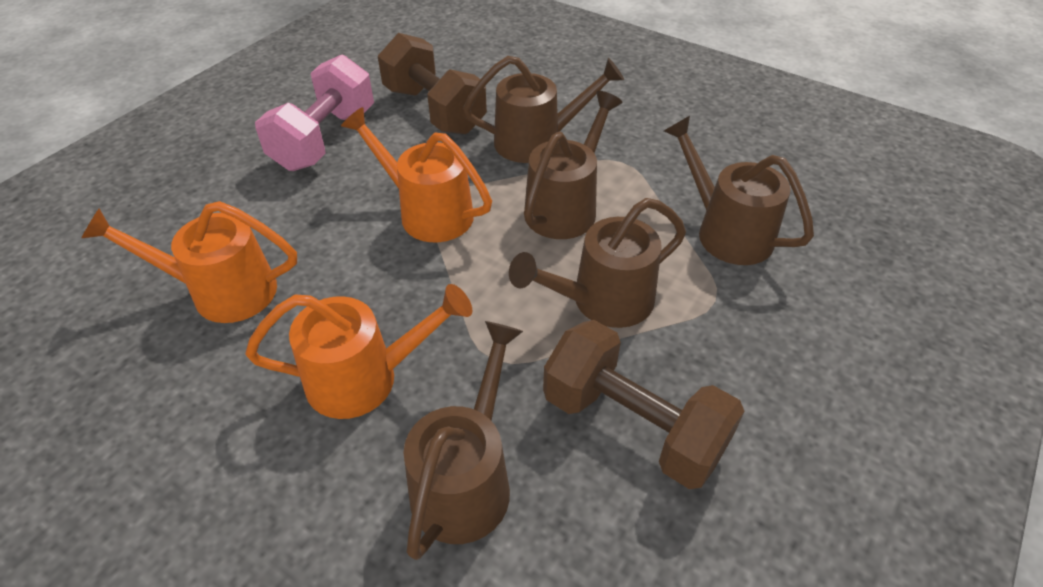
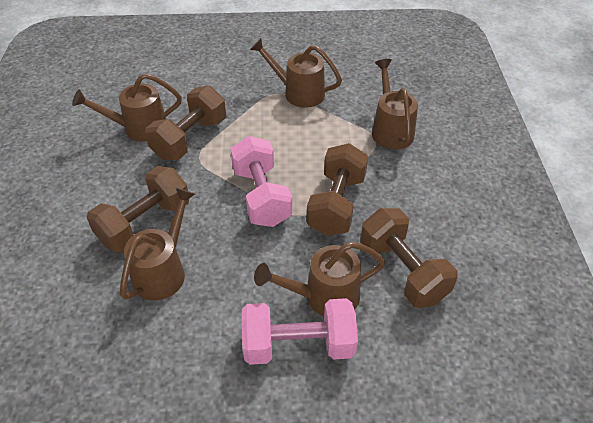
brown dumbbell: [378,33,487,134] [543,320,745,489] = 2 -> [87,166,189,252] [145,85,226,160] [307,143,368,236] [361,208,458,308] = 4
orange watering can: [82,201,297,323] [245,284,472,419] [341,107,492,242] = 3 -> none = 0
pink dumbbell: [255,54,374,171] = 1 -> [230,136,292,227] [241,298,358,365] = 2

